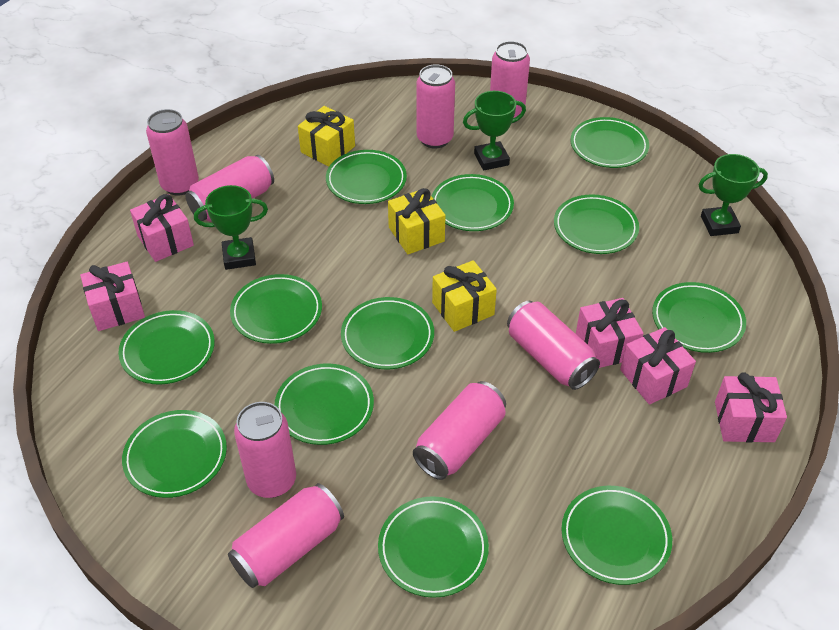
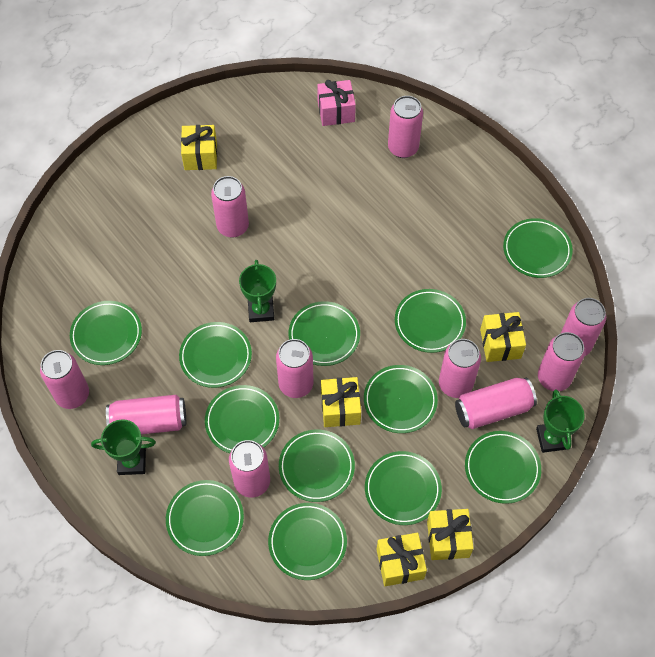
pink can: [146,109,199,196] [185,155,274,222] [228,483,344,588] [234,402,296,498] [413,381,506,480] [416,64,455,149] [490,41,530,123] [507,301,600,390] = 8 -> [40,350,89,409] [106,395,186,434] [211,176,249,238] [229,440,270,498] [276,339,313,398] [388,96,423,158] [439,339,481,398] [455,378,537,429] [538,332,585,391] [561,298,606,356] = 10
pink gift: [80,262,145,331] [130,194,194,262] [576,298,643,368] [620,327,696,404] [715,372,787,443] = 5 -> [317,80,356,126] = 1
yellow gift: [298,106,355,166] [388,188,445,254] [432,260,497,332] = 3 -> [181,125,217,170] [321,377,361,427] [376,533,427,586] [427,509,474,560] [480,312,526,362] = 5

